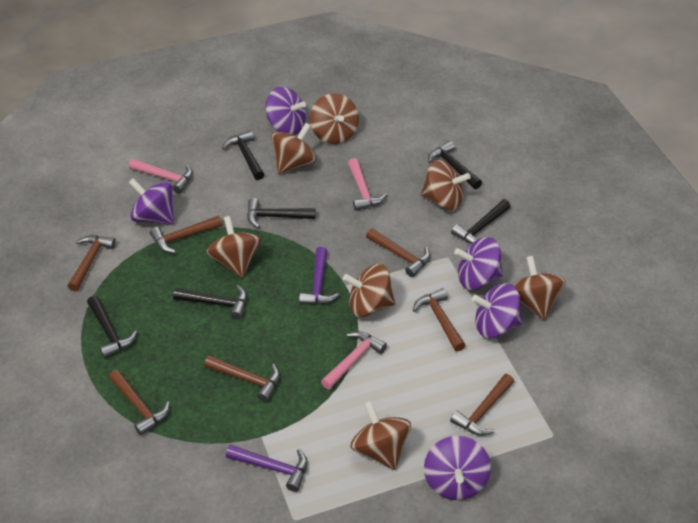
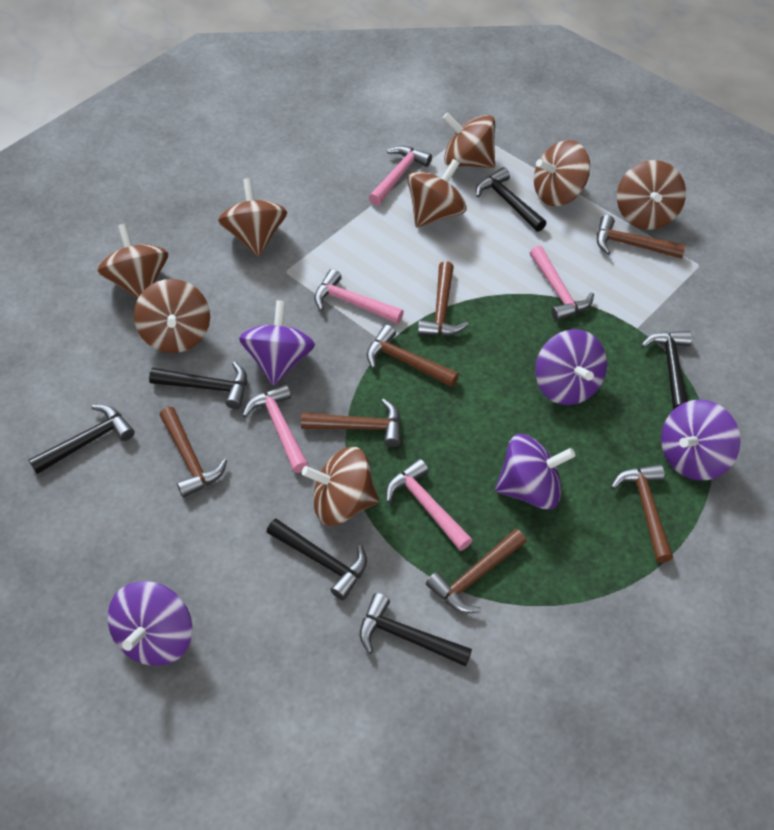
brown spinning top: [207,216,262,278] [271,123,316,174] [310,93,359,144] [343,264,395,317] [351,401,411,470] [421,160,470,211] [513,256,566,320] = 7 -> [97,223,168,299] [134,279,210,353] [218,178,287,257] [302,447,379,526] [407,159,467,227] [443,113,495,168] [534,140,590,206] [617,160,686,230] = 8
pink hammer: [129,159,193,194] [321,331,387,389] [348,158,387,211] = 3 -> [243,384,309,473] [314,269,404,324] [369,146,432,206] [386,459,472,551] [530,246,594,321] = 5
purple hammer: [226,445,308,492] [299,247,339,305] = 2 -> none = 0

